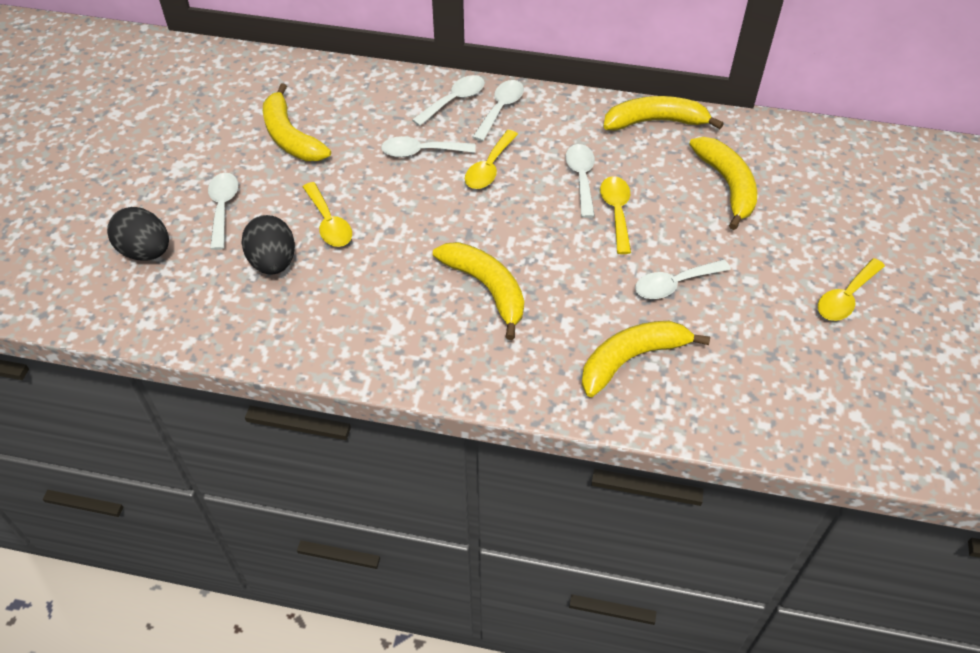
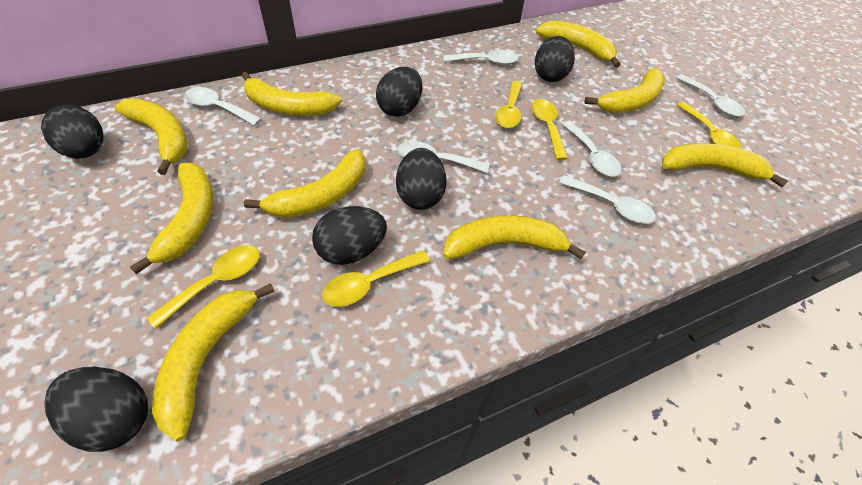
black egg: [107,207,169,260] [241,215,295,275] = 2 -> [41,105,103,159] [45,367,148,452] [312,206,387,265] [376,67,422,117] [396,148,447,210] [535,36,575,82] = 6
yellow banana: [263,83,331,161] [433,242,524,340] [582,321,710,397] [603,96,724,131] [689,137,757,230] = 5 -> [115,98,187,175] [130,163,213,274] [152,283,275,442] [242,72,342,116] [244,149,365,218] [443,215,585,260] [535,20,621,68] [584,68,665,113] [662,143,788,187] = 9
yellow spoon: [303,182,352,247] [465,130,518,189] [600,176,631,254] [818,258,885,321] = 4 -> [147,245,260,329] [322,250,430,307] [495,81,522,128] [531,99,568,160] [677,102,742,149] = 5

